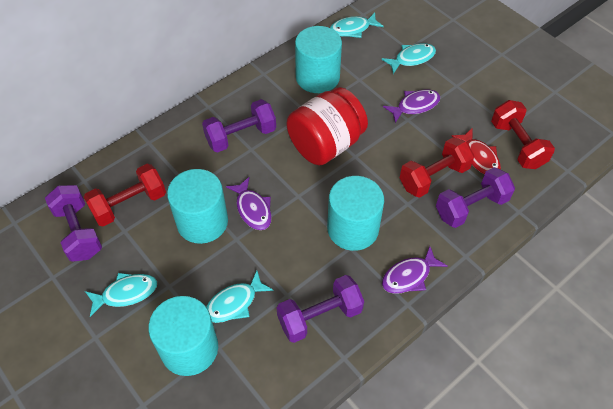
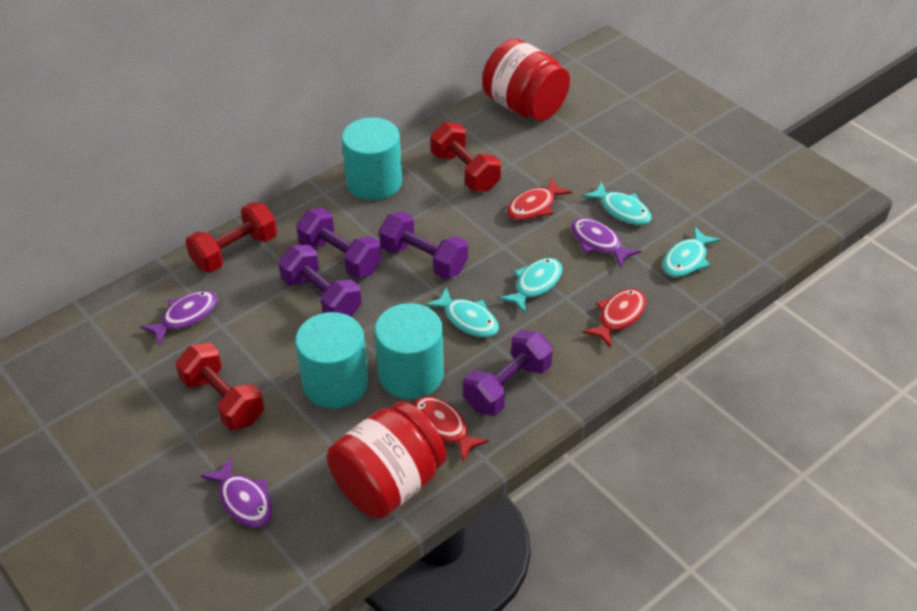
red fish: [451,128,501,175] = 1 -> [413,396,489,461] [507,177,572,220] [583,289,646,347] = 3
red jar: [287,87,368,166] = 1 -> [327,401,447,519] [482,39,570,121] = 2
turquoise cylinder: [148,296,218,376] [167,169,228,244] [295,26,342,93] [327,176,384,251] = 4 -> [295,312,368,409] [342,117,402,200] [375,303,444,399] = 3

